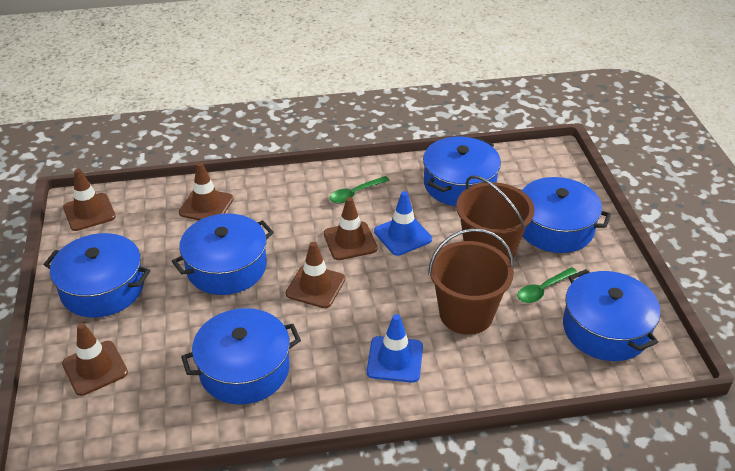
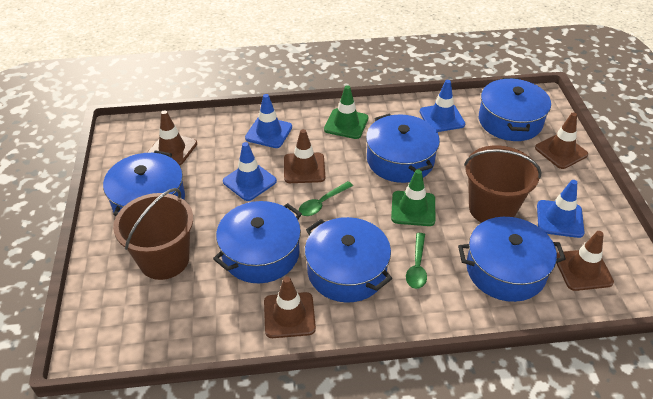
blue traffic cone: [367,314,423,383] [374,191,432,256] = 2 -> [223,142,277,201] [245,94,292,148] [420,80,465,132] [537,180,584,238] = 4
green traffic cone: none = 0 -> [324,85,369,139] [391,169,435,226] = 2

